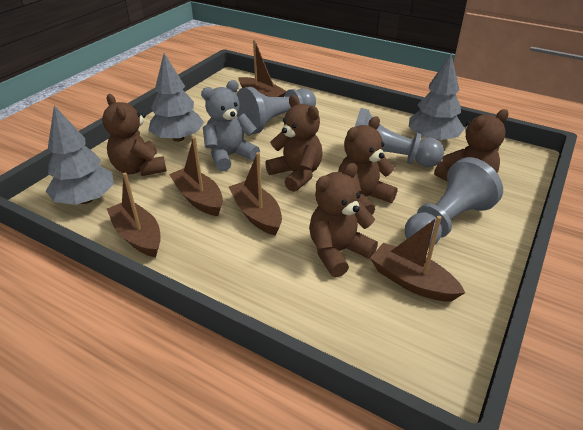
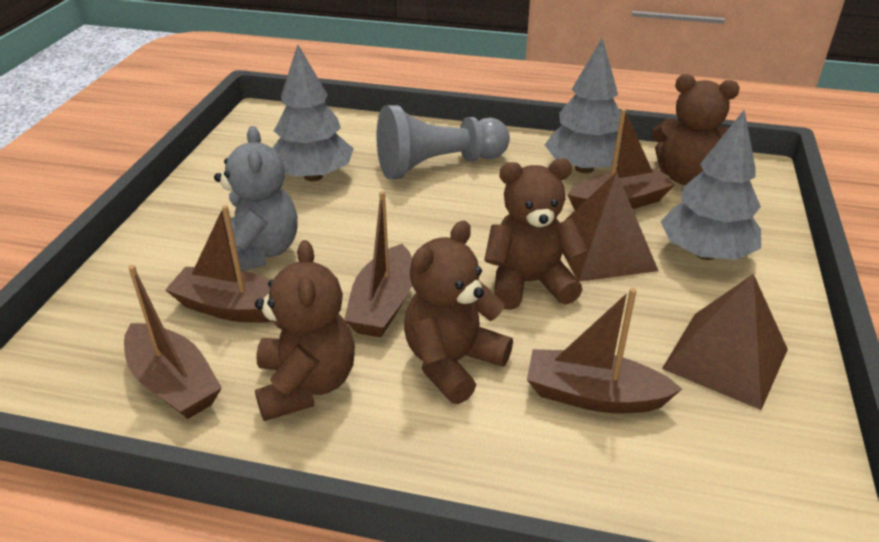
brown pyramid: none = 0 -> [563,172,658,282] [662,274,788,410] = 2
brown teddy bear: [102,94,167,176] [265,95,322,192] [309,163,378,277] [338,117,397,215] [434,109,509,181] = 5 -> [255,240,355,421] [404,221,513,404] [484,159,588,310] [652,74,740,185] = 4
grey pawn: [237,87,316,134] [355,108,444,167] [405,157,503,248] = 3 -> [376,105,510,179] = 1

